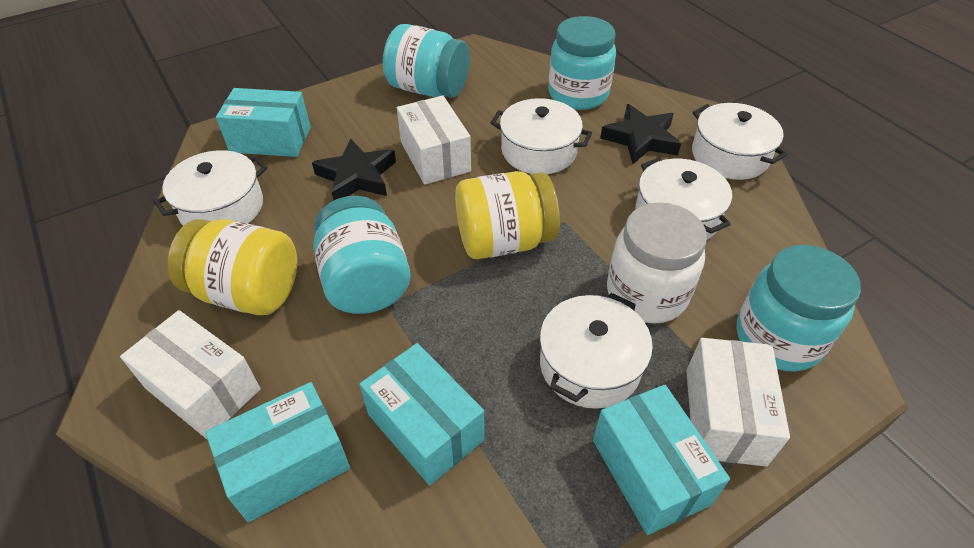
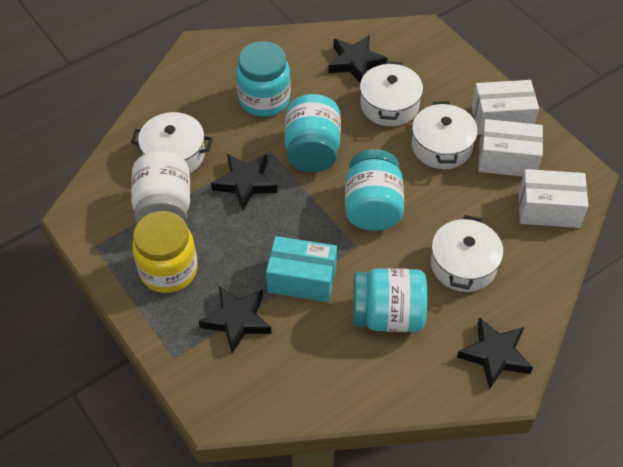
black star: [312,138,396,200] [600,104,681,164] = 2 -> [199,286,272,353] [211,153,277,210] [328,35,388,83] [457,317,533,390] = 4
turquoise box: [205,382,350,522] [216,88,311,157] [359,343,484,485] [593,385,730,535] = 4 -> [266,236,337,302] = 1
white pot: [154,150,267,226] [491,98,592,174] [540,293,653,409] [635,157,732,240] [692,103,787,180] = 5 -> [131,112,213,173] [360,61,423,126] [412,102,478,169] [431,215,503,292] = 4
yellow jar: [167,219,297,315] [455,171,560,259] = 2 -> [132,211,198,293] = 1

